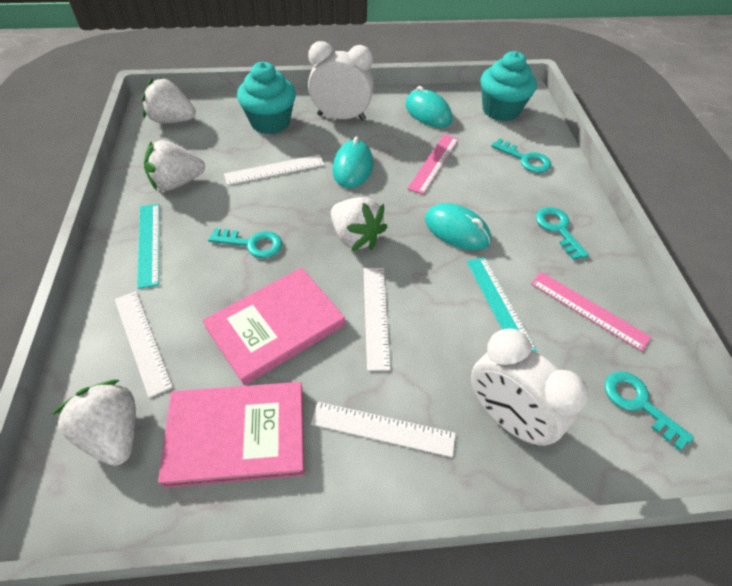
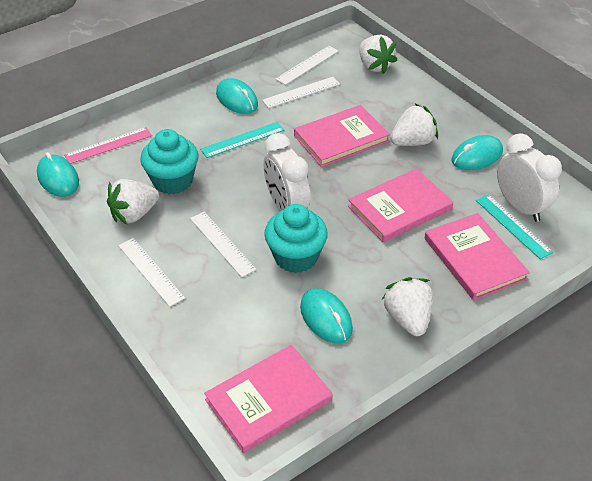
pink book: [158,382,304,488] [203,267,345,386] = 2 -> [204,345,333,453] [294,105,390,167] [348,168,453,243] [425,213,530,300] = 4
pink ruler: [407,134,459,195] [531,272,651,352] = 2 -> [64,127,152,164] = 1
turquoise key: [208,228,282,258] [491,138,551,173] [536,207,589,260] [605,372,694,451] = 4 -> none = 0
turquoise mouse: [332,136,373,188] [405,86,452,128] [425,203,491,250] = 3 -> [37,152,79,197] [216,78,258,114] [300,288,353,343] [451,135,503,170] = 4

